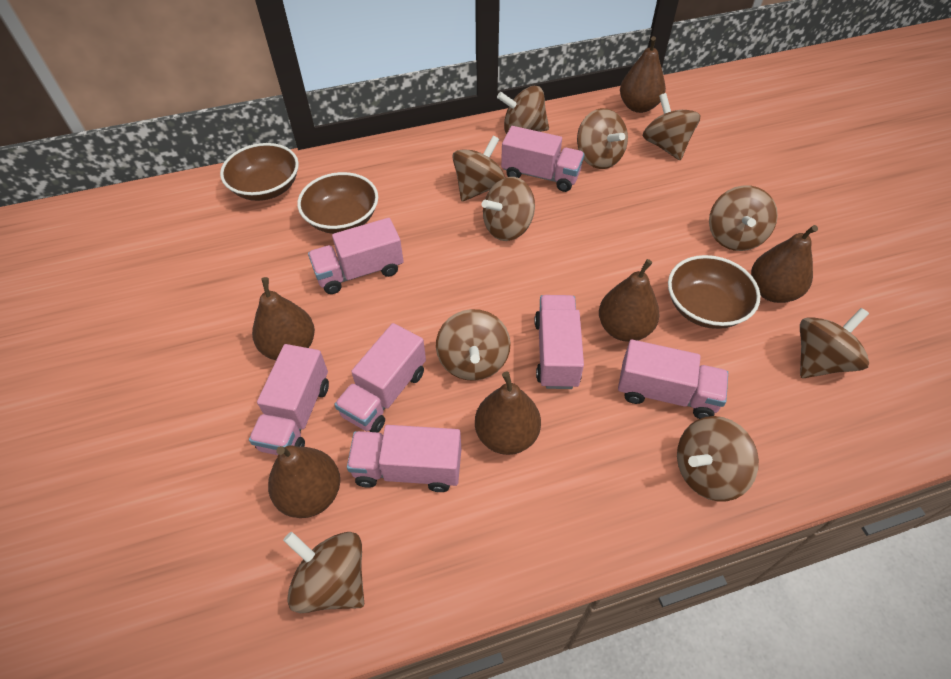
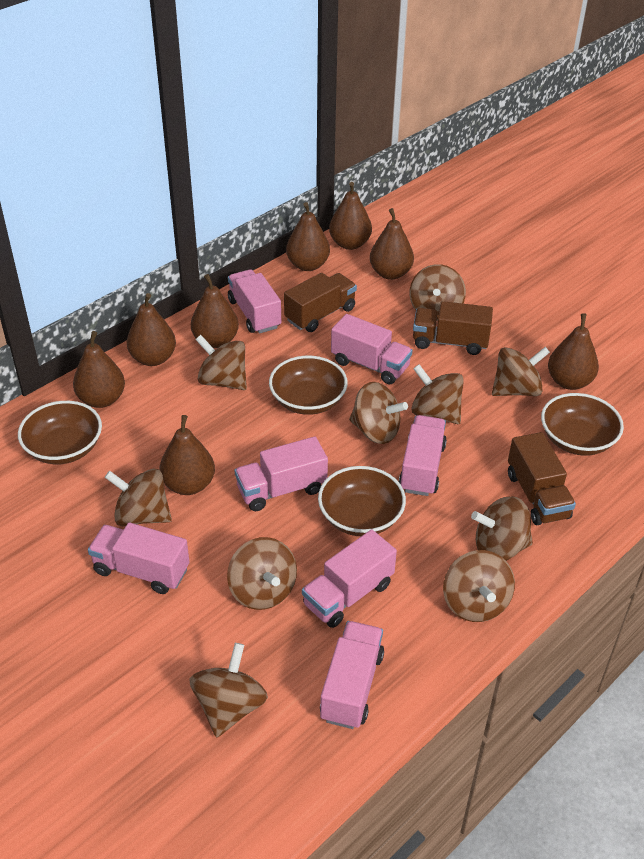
brown bowl: [220,143,299,201] [297,172,378,234] [668,255,761,329] = 3 -> [18,401,102,464] [269,356,348,415] [318,466,406,536] [541,393,624,456] = 4
brown pear: [252,277,315,360] [268,445,340,518] [475,371,541,455] [599,259,659,342] [620,36,666,113] [751,225,818,303] = 6 -> [73,331,125,408] [127,293,176,366] [159,415,215,495] [191,274,239,348] [286,202,330,271] [329,182,372,250] [370,208,414,280] [548,313,599,390] = 8
brown truck: none = 0 -> [284,273,357,332] [413,301,493,355] [508,432,576,525] = 3

